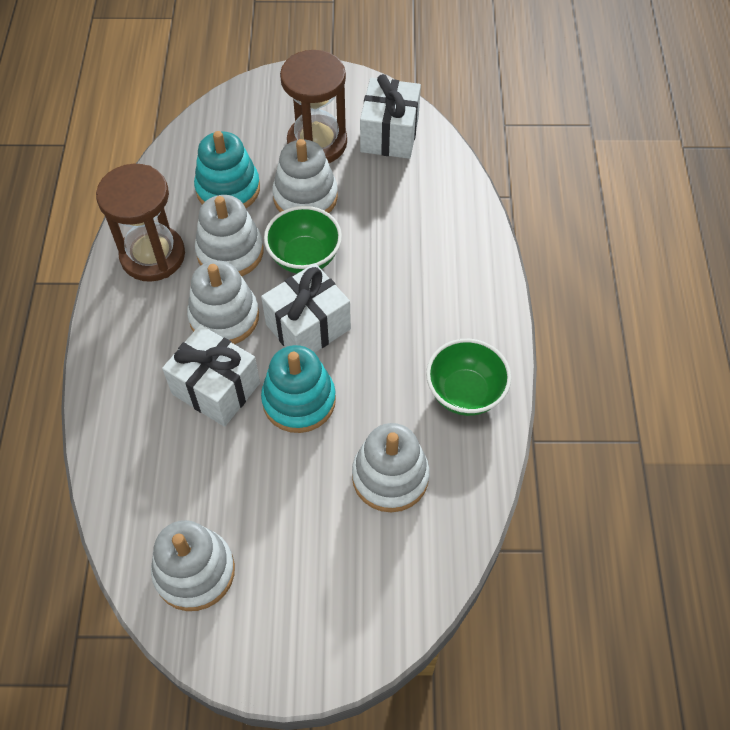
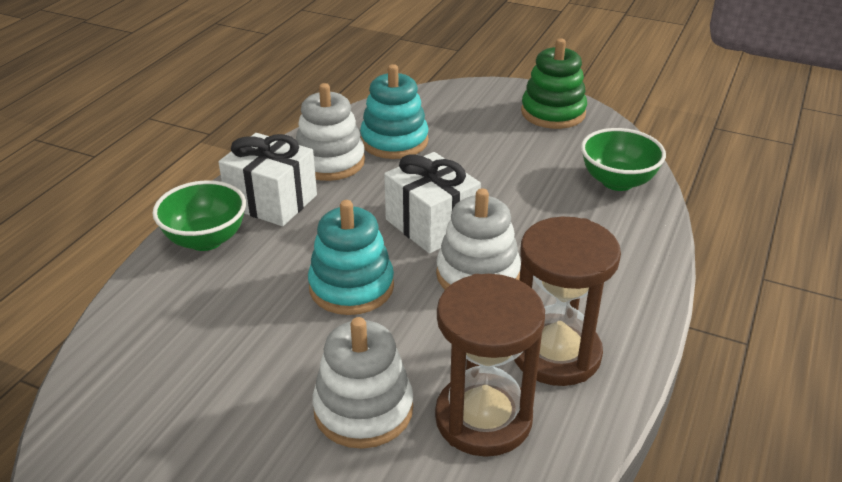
green stacking toy: none = 0 -> [521,38,587,129] = 1
white gift: [162,325,260,427] [261,263,351,353] [360,74,421,159] = 3 -> [218,133,317,226] [384,152,481,254] = 2
white stacking toy: [151,520,235,611] [187,260,259,344] [195,195,263,276] [272,139,338,213] [352,423,430,512] = 5 -> [296,83,365,181] [312,317,413,449] [436,189,521,290] = 3

